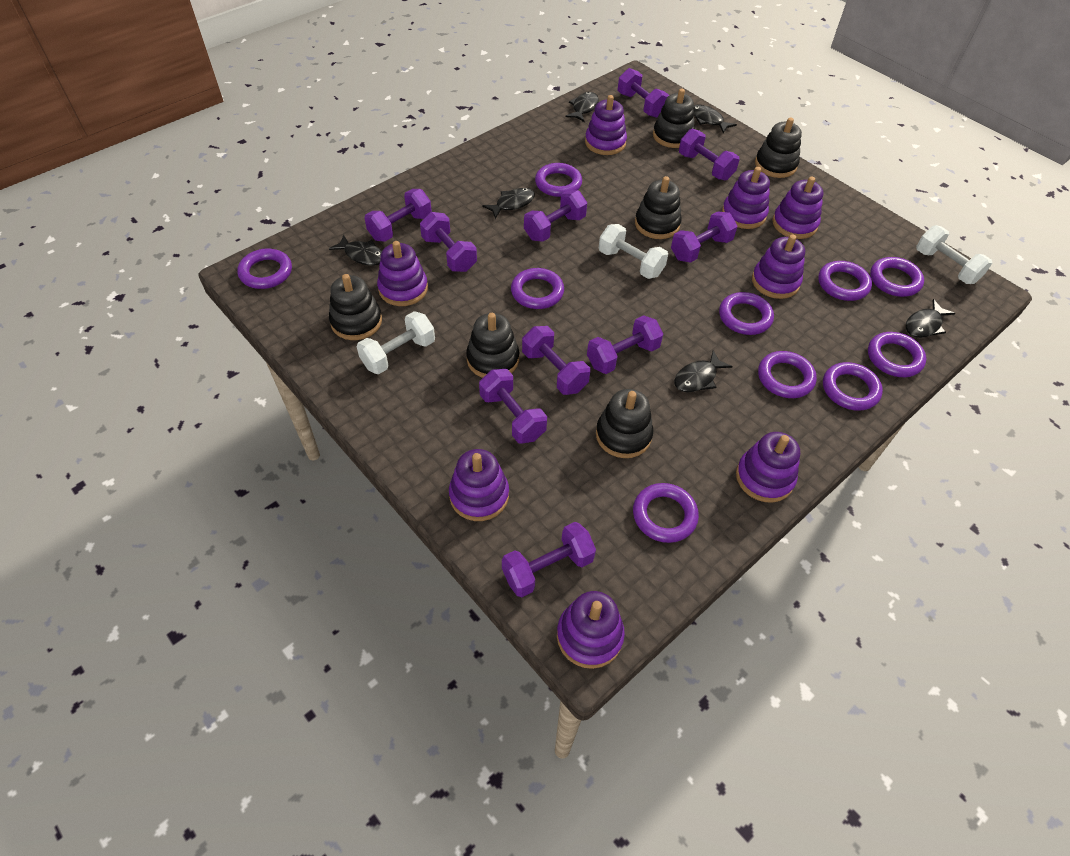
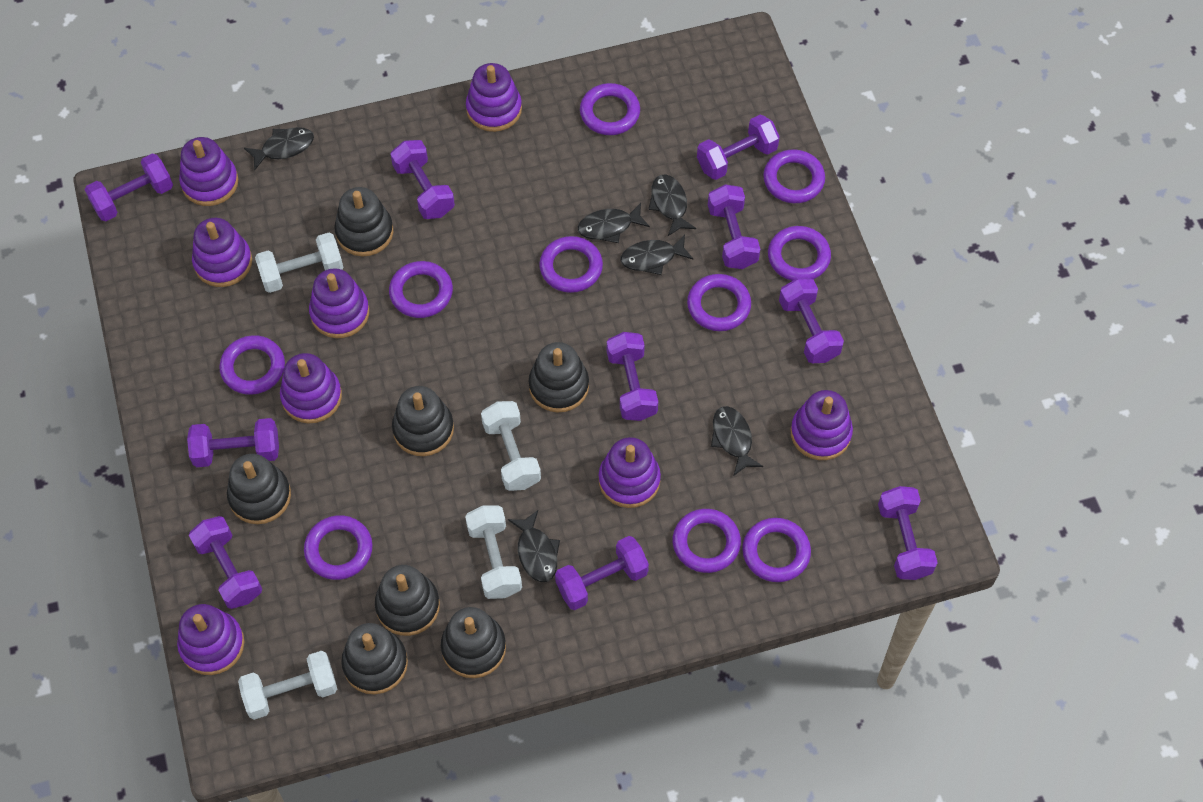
black stacking toy: [329,274,382,340] [466,313,519,378] [596,389,653,458] [635,176,682,239] [653,88,695,148] [755,117,802,178] = 6 -> [227,454,291,524] [334,187,393,257] [341,623,408,694] [375,565,440,636] [392,386,454,456] [441,607,506,678] [528,342,589,412] = 7
white dumbbell: [357,311,435,374] [599,224,668,279] [916,225,992,284] = 3 -> [238,651,337,720] [255,233,344,293] [465,505,522,599] [481,401,541,491] = 4

